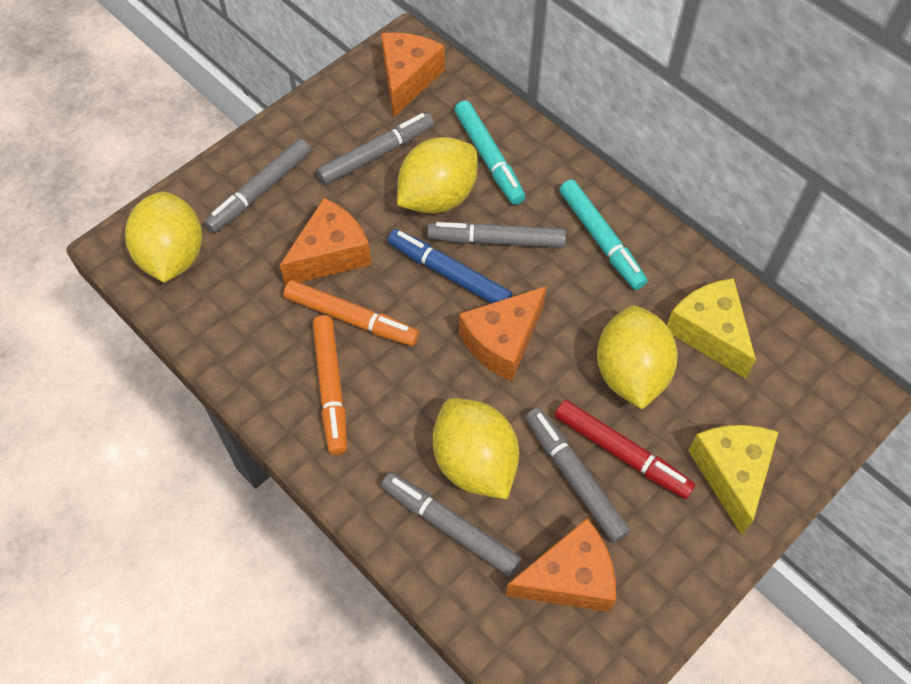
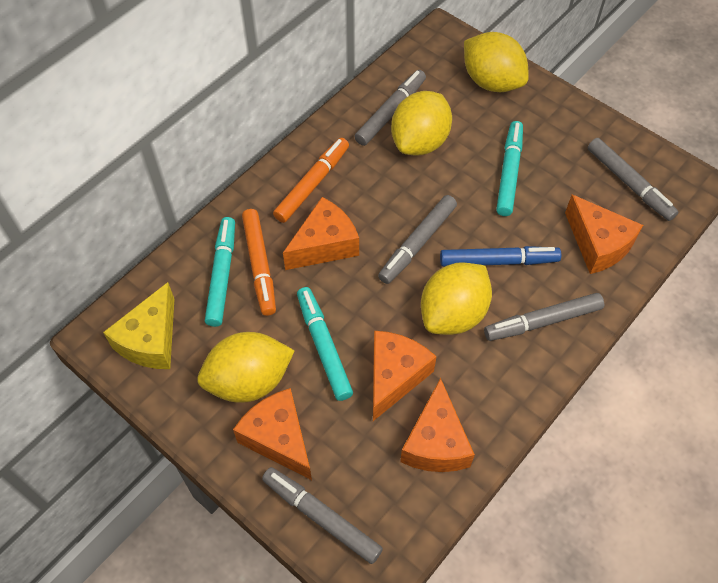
orange cheese: [280,198,372,286] [381,32,445,118] [459,286,547,381] [506,518,616,612] = 4 -> [233,388,312,480] [283,197,359,270] [373,331,437,421] [400,378,475,472] [565,195,643,274] = 5
red marker: [554,400,695,499] = 1 -> none = 0
turquoise marker: [454,100,525,205] [559,179,647,290] = 2 -> [205,217,235,327] [297,287,353,401] [496,121,523,216] = 3
yellow cheese: [667,278,756,379] [688,425,779,535] = 2 -> [103,282,174,369] = 1

